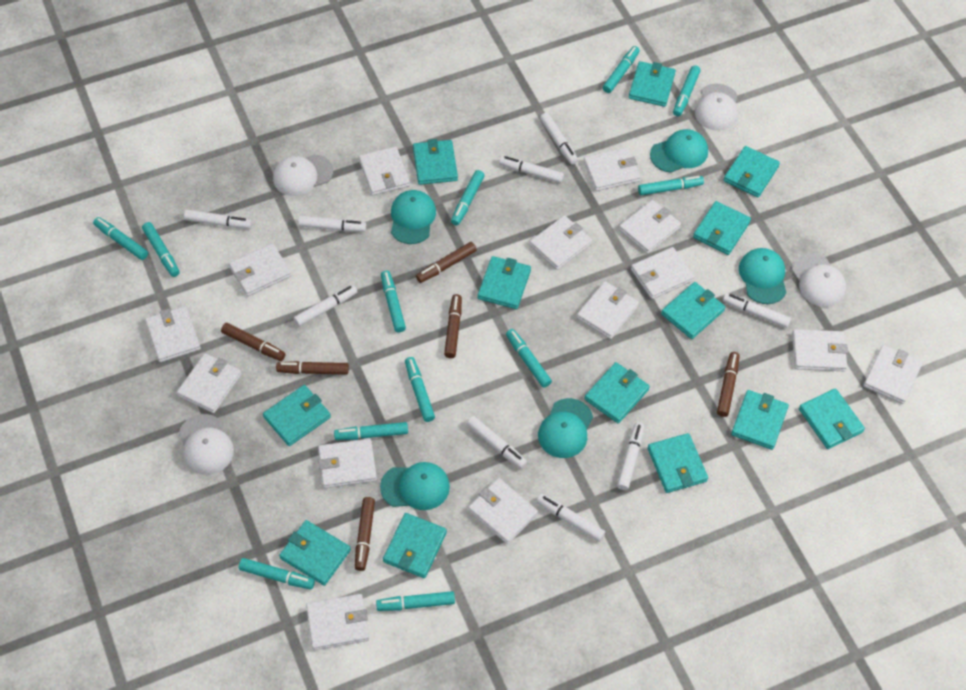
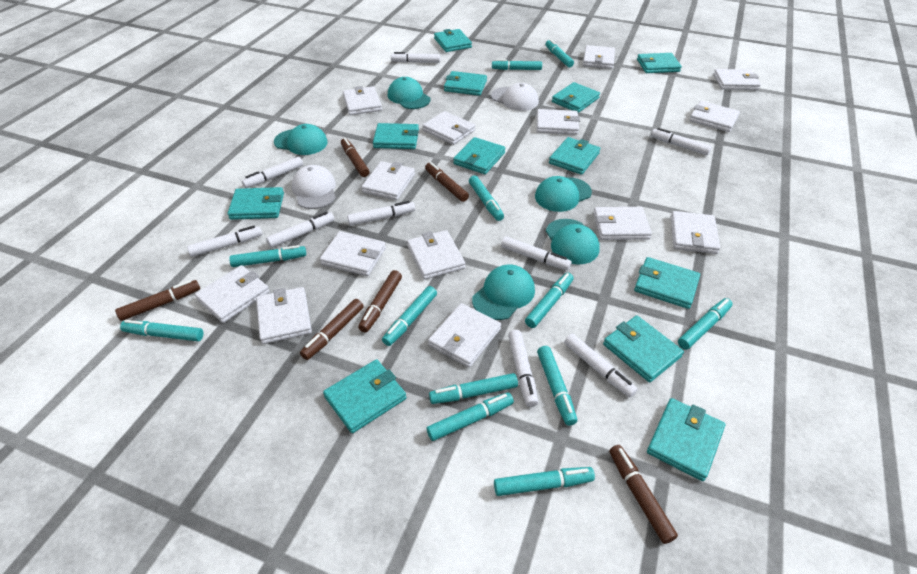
turquoise wallet: [263,385,331,446] [279,520,351,586] [383,513,447,578] [413,139,458,185] [478,256,531,309] [584,362,650,424] [629,61,676,107] [647,433,708,493] [661,282,725,339] [693,201,751,255] [723,146,780,198] [731,390,789,450] [799,388,865,449] = 13 -> [227,187,284,220] [323,359,406,433] [373,123,419,149] [434,29,472,52] [444,71,487,96] [453,137,505,174] [549,137,600,175] [552,82,600,113] [603,315,684,382] [634,257,700,309] [637,53,682,73] [647,398,725,481] = 12
white cap: [179,414,234,475] [273,154,333,196] [695,84,738,131] [792,253,846,307] = 4 -> [292,165,336,209] [491,83,539,111] = 2

